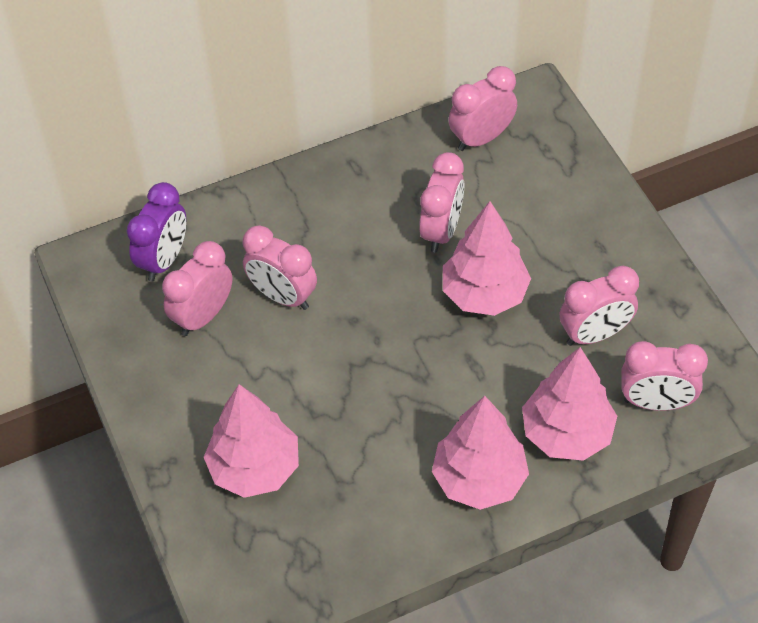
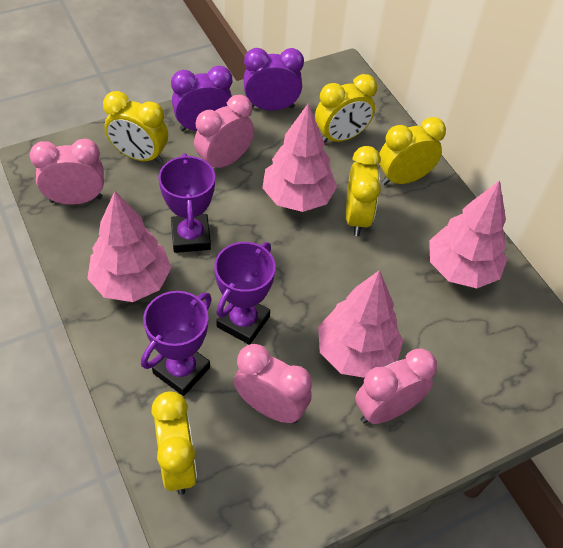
pink clock: [162,241,233,336] [243,225,317,310] [419,152,464,252] [448,66,517,151] [560,266,639,346] [621,341,708,411] = 6 -> [30,138,104,205] [194,95,254,168] [234,344,312,423] [355,348,437,424] = 4
purple clock: [127,182,186,281] = 1 -> [171,66,232,131] [244,48,304,110] = 2
purple trophy: none = 0 -> [141,291,212,396] [158,153,215,253] [214,242,276,345] = 3
yellow clock: none = 0 -> [103,91,168,164] [151,391,197,495] [315,74,377,143] [346,146,381,236] [379,117,446,185] = 5

